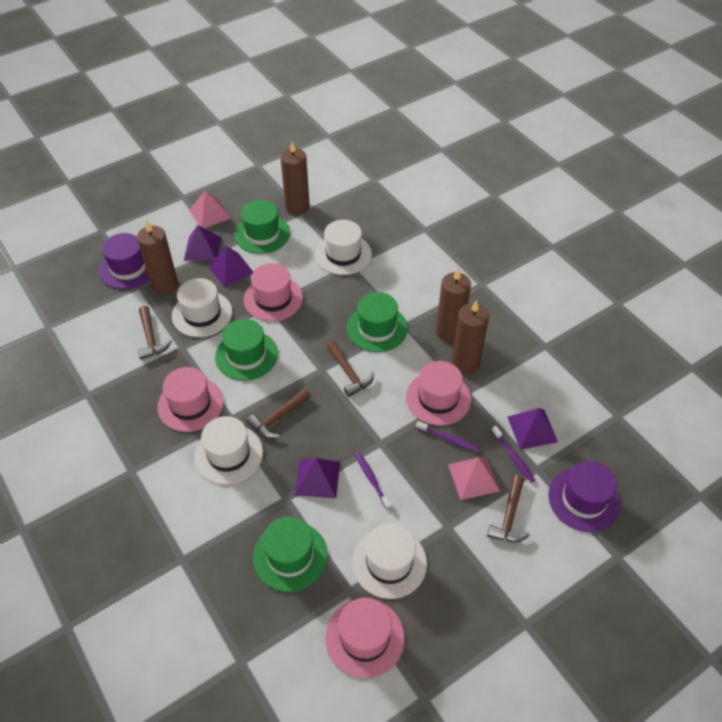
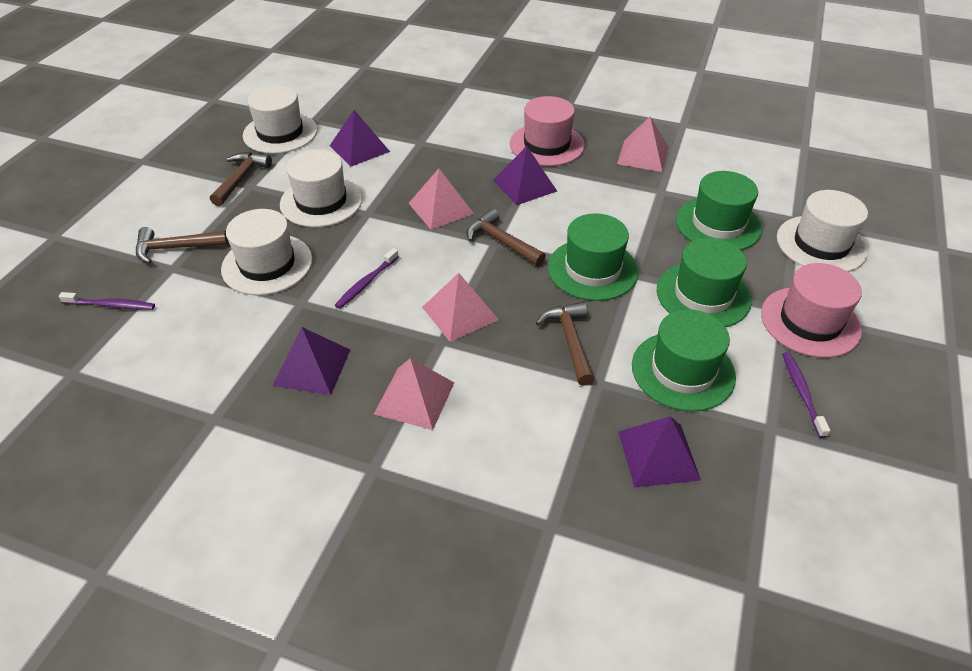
brown candle: [137,220,178,294] [280,141,310,215] [436,268,471,342] [452,300,489,374] = 4 -> none = 0
pink hat: [157,367,224,432] [244,263,303,321] [325,598,405,679] [406,361,471,426] = 4 -> [510,96,585,166] [761,263,862,358] = 2
pink pyramid: [189,190,231,228] [448,456,500,500] = 2 -> [374,358,454,430] [408,169,474,230] [422,273,499,342] [617,117,669,172] = 4
purple hat: [99,233,149,289] [548,461,621,532] = 2 -> none = 0

